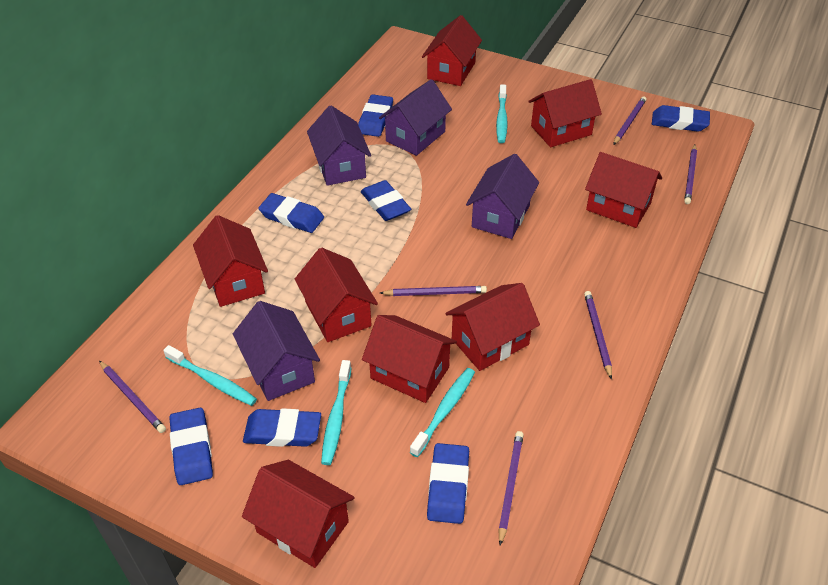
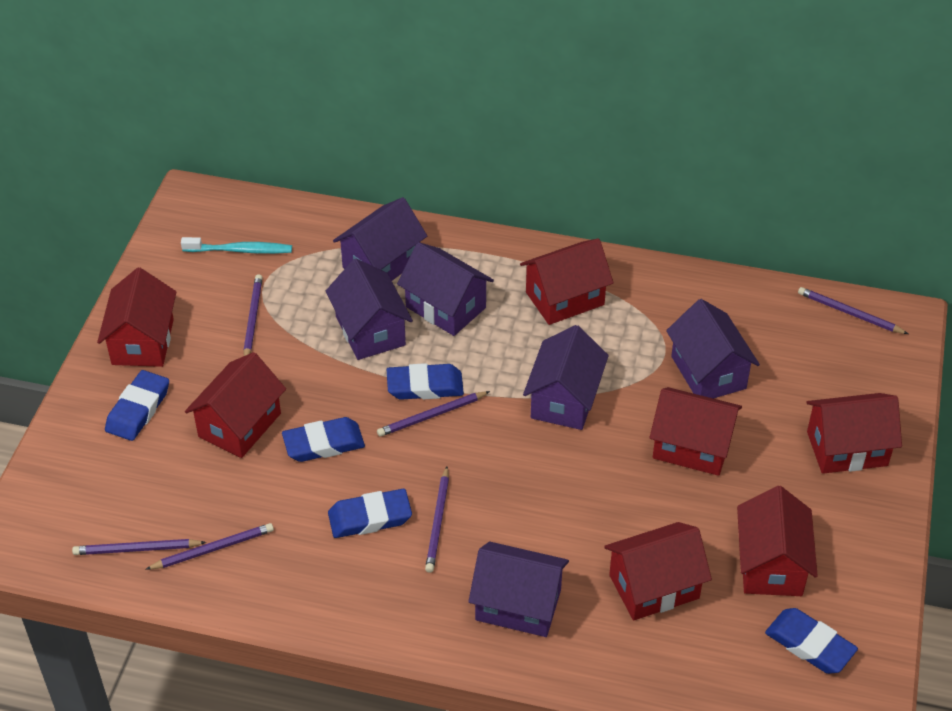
blue eraser: [170,408,213,485] [243,408,321,447] [259,193,324,233] [358,95,393,137] [361,180,411,221] [427,443,469,524] [652,105,710,132] = 7 -> [105,370,169,441] [282,417,365,462] [328,489,412,538] [387,363,464,400] [765,608,858,674] = 5
purple house: [233,301,320,401] [307,106,371,186] [379,79,452,156] [466,154,539,239] = 4 -> [326,259,413,360] [333,197,427,281] [397,242,494,336] [468,542,569,637] [523,325,609,430] [666,299,760,398] = 6
red house: [193,215,268,307] [242,460,355,568] [295,248,378,342] [362,315,457,403] [422,15,482,86] [446,283,540,371] [528,79,602,147] [585,152,662,228] = 8 -> [97,268,177,367] [185,352,286,458] [520,238,613,325] [604,522,712,620] [649,387,742,476] [737,486,818,596] [806,393,902,474] = 7
turquoise toothbrush: [163,345,257,406] [321,360,351,465] [410,368,475,457] [496,85,508,143] = 4 -> [181,237,292,254] = 1

